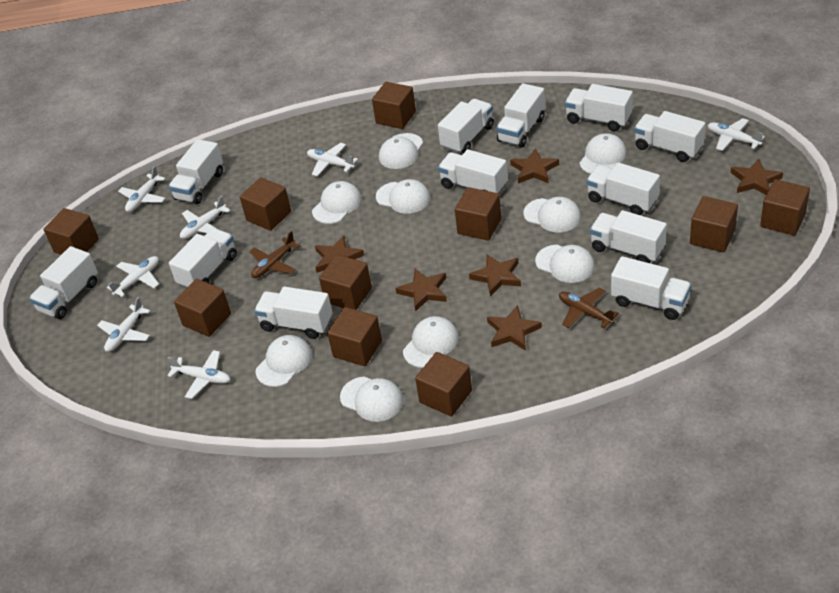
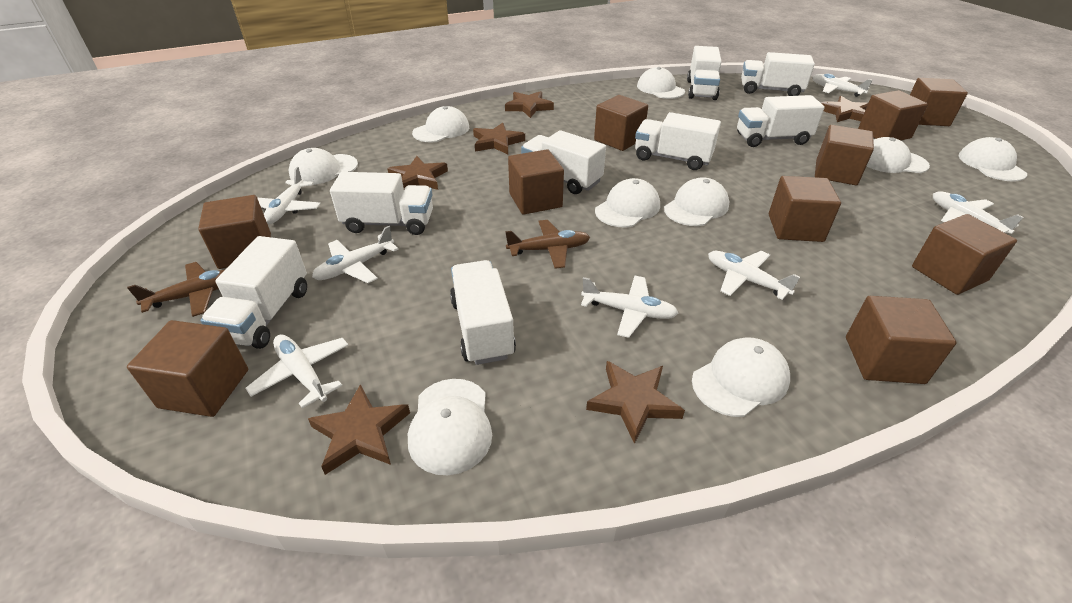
white truck: [29,246,98,319] [168,139,223,204] [169,228,237,288] [254,286,333,339] [438,99,494,154] [438,149,508,194] [496,83,545,148] [565,84,633,131] [586,162,660,215] [590,210,667,263] [611,256,691,320] [634,111,706,162] = 12 -> [200,236,307,349] [330,172,433,235] [450,260,516,365] [521,130,606,194] [635,112,721,170] [687,46,722,100] [737,95,825,147] [741,52,815,96] = 8

